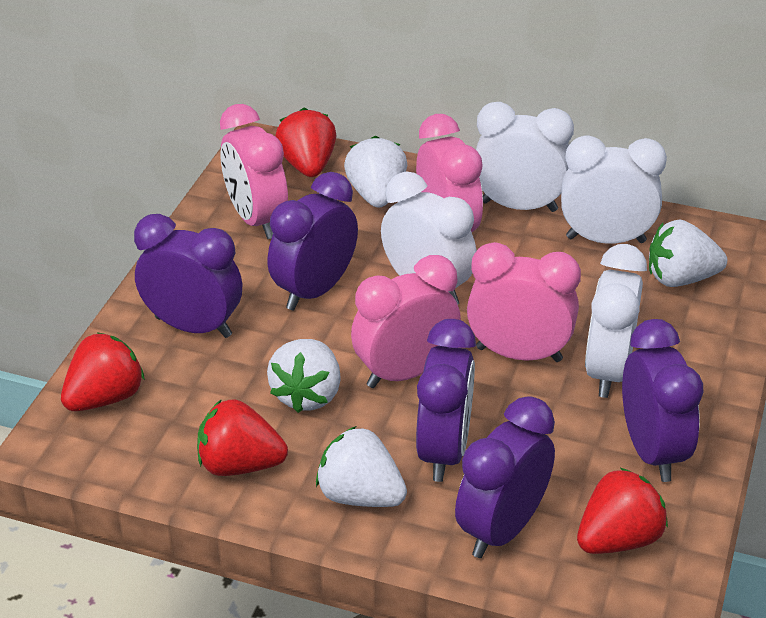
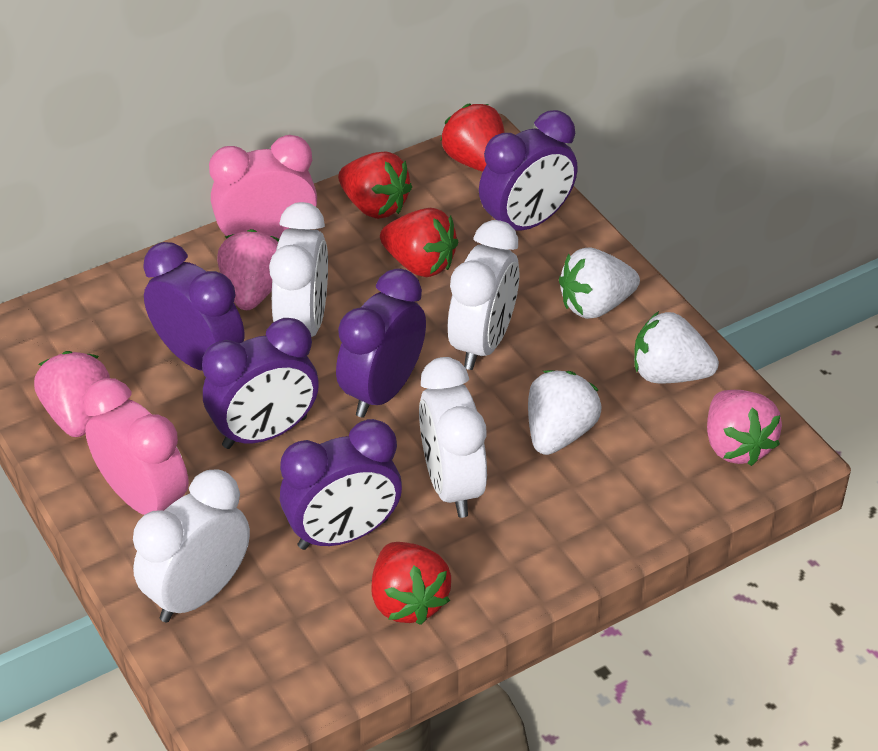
pink clock: [220,104,288,239] [351,255,461,388] [416,114,483,232] [467,242,581,362] = 4 -> [84,378,189,515] [209,135,317,239] = 2
pink strawberry: none = 0 -> [34,351,110,437] [217,229,279,310] [707,390,782,466] = 3
white strawberry: [267,339,341,413] [316,426,407,507] [344,136,407,208] [649,219,727,287] = 4 -> [528,370,602,455] [559,247,640,319] [634,311,719,383] = 3

